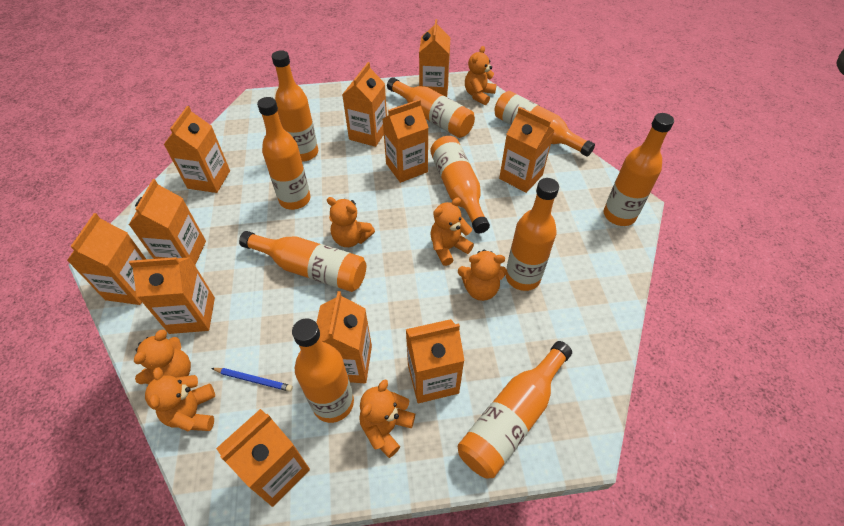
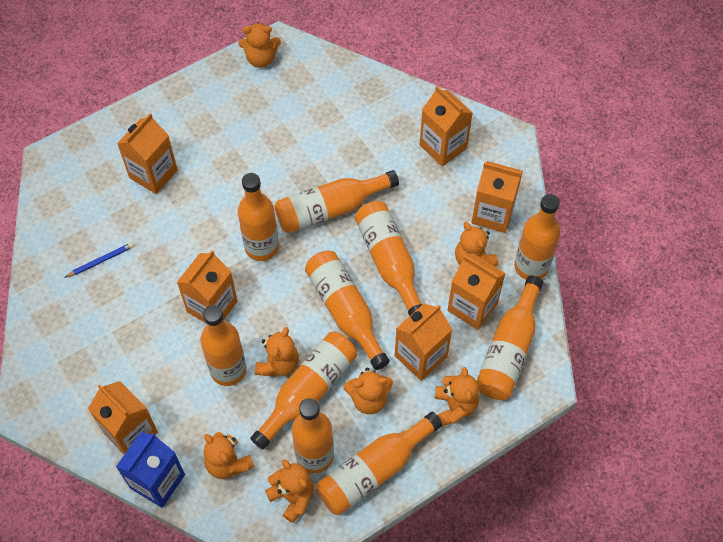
blue carton: none = 0 -> [116,432,185,508] = 1
orange carton: [67,213,146,305] [129,179,206,265] [129,257,215,334] [164,106,230,193] [216,409,310,507] [316,291,372,383] [342,62,387,147] [383,99,429,183] [406,319,465,403] [419,19,450,97] [499,107,555,193] = 11 -> [88,381,158,455] [117,113,178,194] [177,250,238,324] [395,303,452,381] [419,86,473,167] [447,254,506,330] [471,161,523,233] = 7

